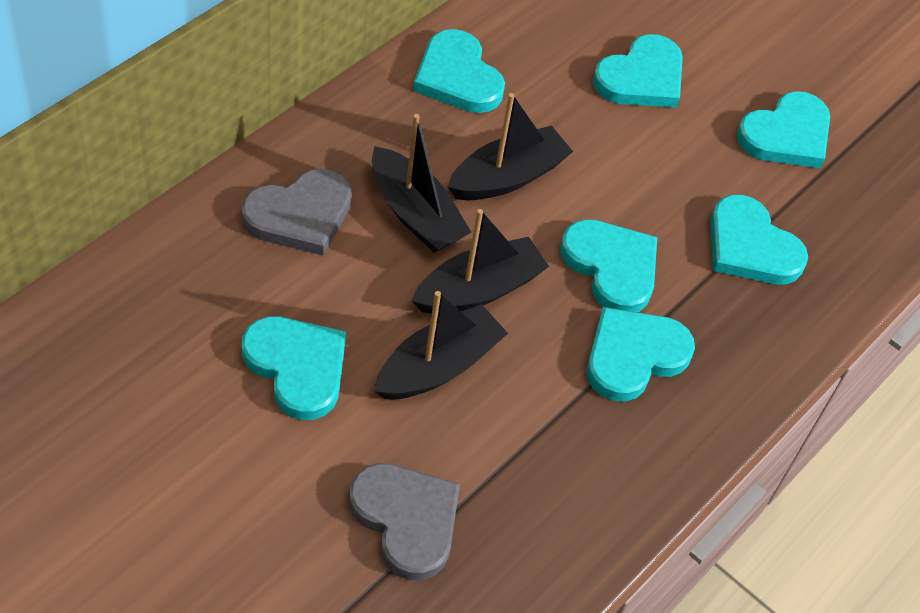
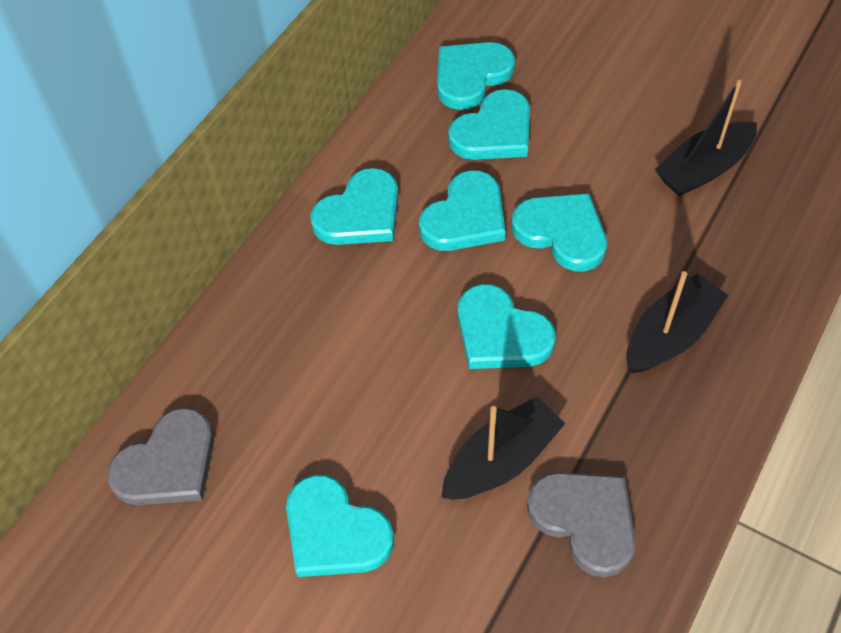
black boat: [372,114,471,253] [374,291,508,399] [412,209,549,314] [448,93,573,200] = 4 -> [441,396,565,500] [626,271,729,373] [655,80,757,196] = 3

